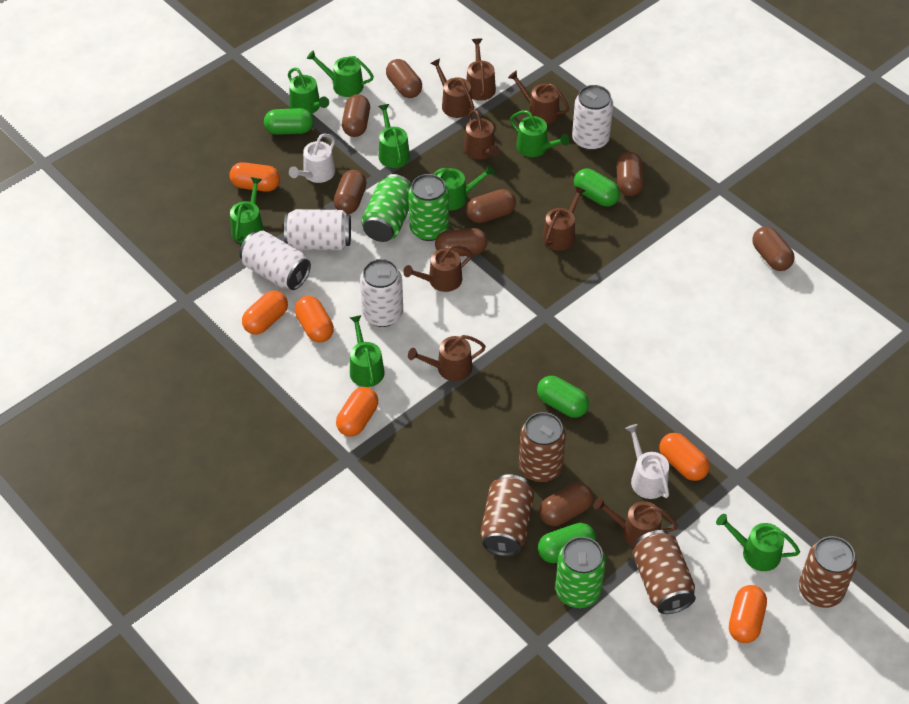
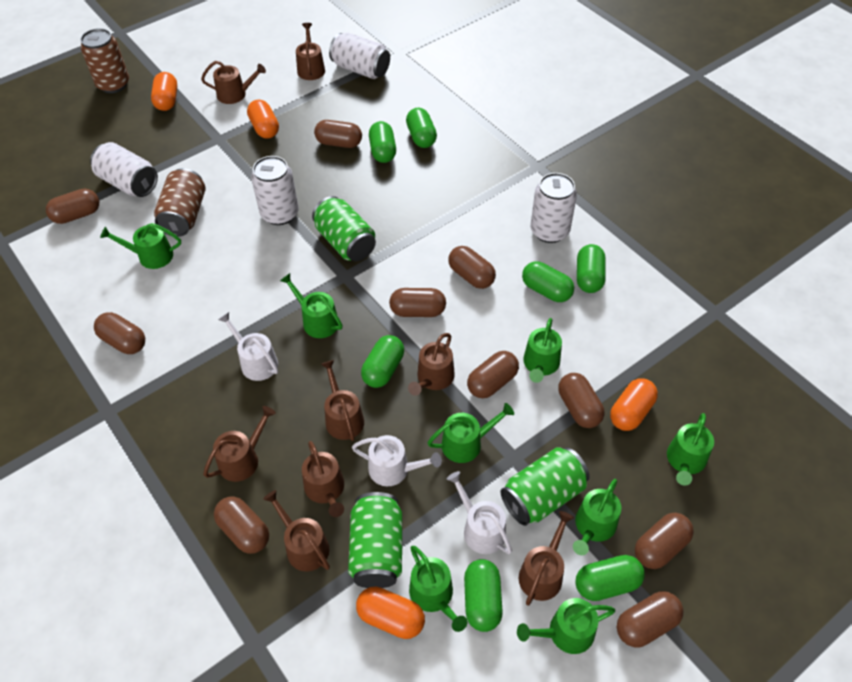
brown can: [481,474,534,556] [519,412,566,482] [632,530,696,614] [799,536,857,608] = 4 -> [80,28,129,93] [154,168,205,237] = 2
brown capsule: [334,170,367,214] [342,94,370,137] [386,59,422,98] [435,228,488,256] [466,189,516,223] [539,482,594,526] [616,152,644,196] [752,227,795,271] = 8 -> [46,189,99,224] [94,312,145,354] [214,496,269,554] [314,120,362,148] [389,288,446,317] [448,246,496,289] [467,351,519,398] [559,373,604,428] [617,591,683,648] [635,513,694,569] = 10
green capsule: [264,108,314,135] [537,376,589,418] [538,523,596,563] [574,169,620,207] = 4 -> [361,335,404,388] [369,121,396,163] [406,108,437,148] [464,559,503,632] [522,262,574,302] [575,555,645,601] [577,244,606,293] = 7
orange capsule: [229,162,280,192] [242,290,288,335] [295,296,334,342] [336,387,378,437] [660,433,710,481] [729,585,767,643] = 6 -> [151,72,177,111] [247,99,279,139] [356,587,425,639] [610,378,658,431] = 4
white watering can: [289,134,335,183] [625,424,669,499] = 2 -> [218,312,278,381] [352,435,442,486] [447,471,512,554] = 3

